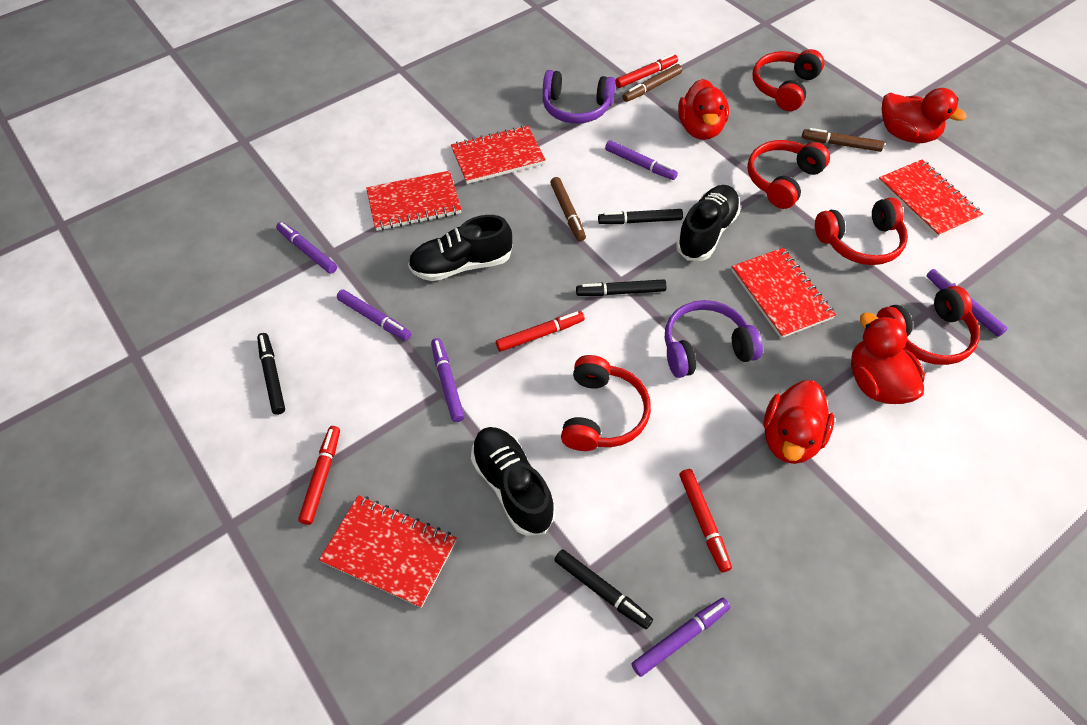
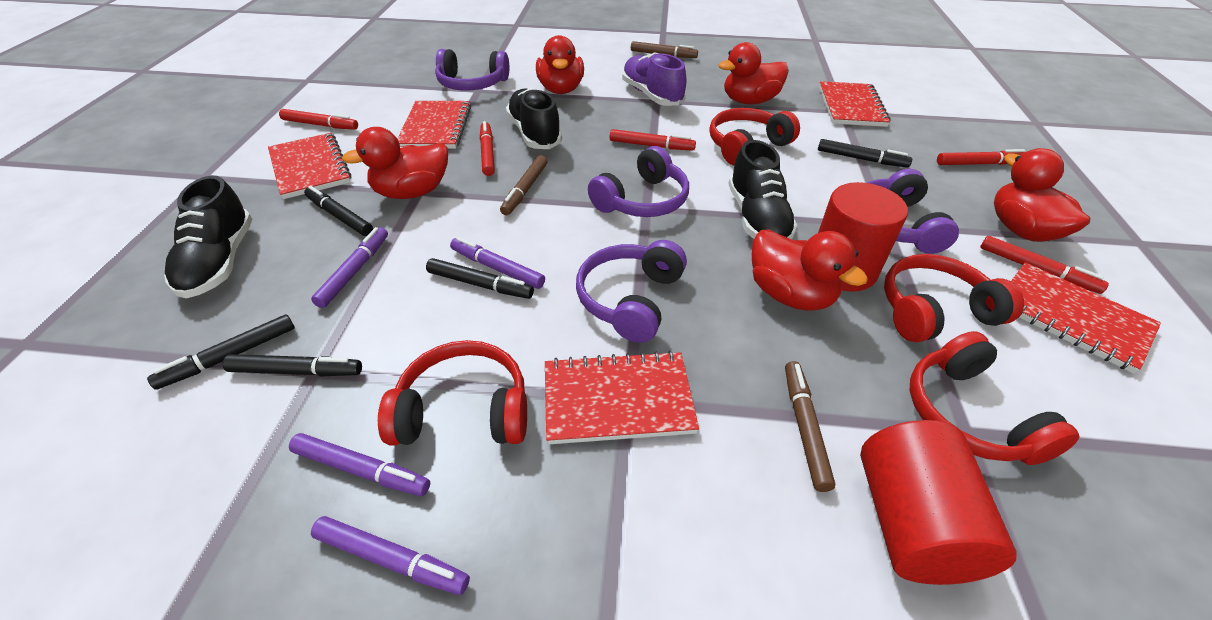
black marker: [257,333,285,415] [554,549,653,629] [576,279,667,296] [598,209,683,224] = 4 -> [147,314,295,390] [223,354,362,376] [304,186,373,236] [426,258,534,299] [818,139,912,168] = 5
purple headphones: [543,70,616,124] [665,300,763,378] = 2 -> [435,49,509,91] [576,240,687,343] [588,146,689,217] [867,169,959,254] = 4
purple marker: [276,222,337,274] [337,289,411,341] [431,338,465,422] [605,140,678,180] [632,598,731,677] [926,269,1008,337] = 6 -> [289,433,430,496] [311,227,388,308] [311,516,470,595] [450,237,545,289] = 4
purple shoe: none = 0 -> [622,52,686,106] = 1
red cylinder: none = 0 -> [818,182,908,291] [860,420,1017,585] = 2
red duck: [678,79,729,140] [764,380,834,464] [851,313,925,404] [882,88,967,143] = 4 -> [342,127,448,199] [536,35,584,94] [718,42,789,104] [752,229,868,311] [994,148,1091,242] = 5
red headphones: [561,355,651,451] [747,140,830,209] [753,49,824,111] [815,197,908,265] [876,286,980,365] = 5 -> [378,340,527,445] [709,108,800,165] [884,254,1024,342] [910,331,1079,465] = 4
red marker: [298,426,340,525] [496,311,585,352] [615,54,678,88] [679,469,732,572] = 4 -> [279,109,358,130] [480,121,495,176] [610,129,696,151] [937,149,1025,165] [980,236,1109,294] = 5

